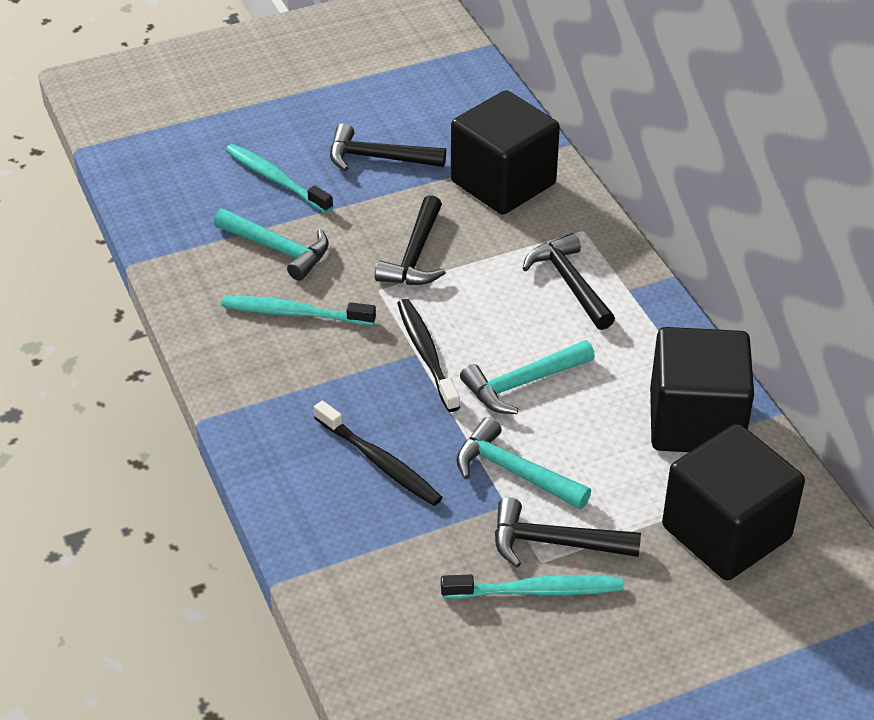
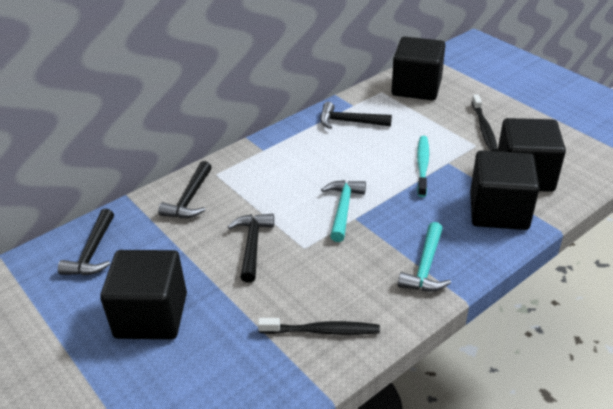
black cube: [451,90,560,215] [650,327,754,452] [662,424,805,580] = 3 -> [100,250,187,339] [392,37,445,100] [470,150,540,230] [497,118,566,192] = 4
turquoise hammer: [214,209,329,281] [456,417,591,509] [460,340,595,414] = 3 -> [321,180,366,242] [398,222,451,291] = 2
turquoise toothbrush: [221,296,376,325] [226,144,333,213] [441,575,623,599] = 3 -> [417,136,429,197] = 1

